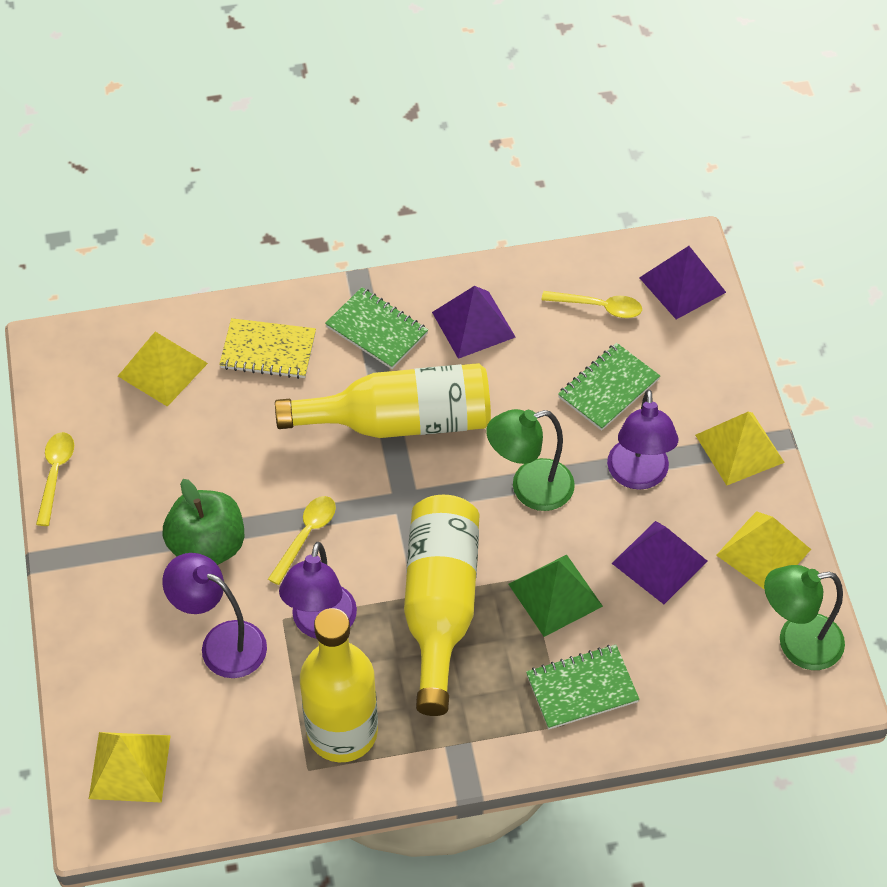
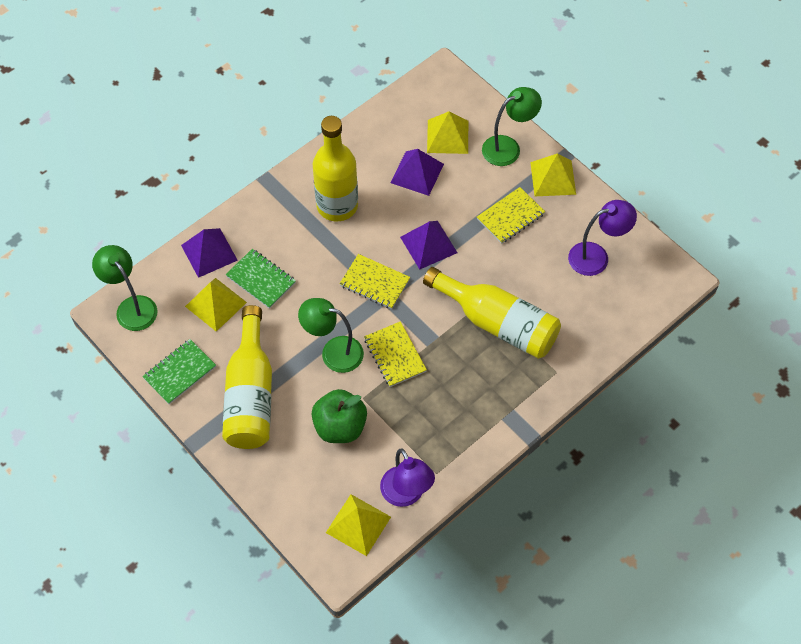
green lamp: [486,409,575,511] [764,565,845,670] = 2 -> [92,245,157,331] [298,298,364,373] [482,87,542,166] = 3
green notebook: [325,287,428,369] [526,644,640,730] [558,343,660,431] = 3 -> [142,339,216,404] [226,249,296,309] = 2
green pyramid: [509,555,603,637] = 1 -> none = 0
purple lamp: [162,553,267,678] [279,542,357,639] [607,389,678,490] = 3 -> [380,449,435,507] [568,200,637,276] = 2
yellow notebook: [219,318,316,379] = 1 -> [340,254,410,309] [364,321,427,387] [477,187,545,244] = 3
yellow spoon: [36,432,74,526] [268,496,336,585] [541,291,642,318] = 3 -> none = 0

